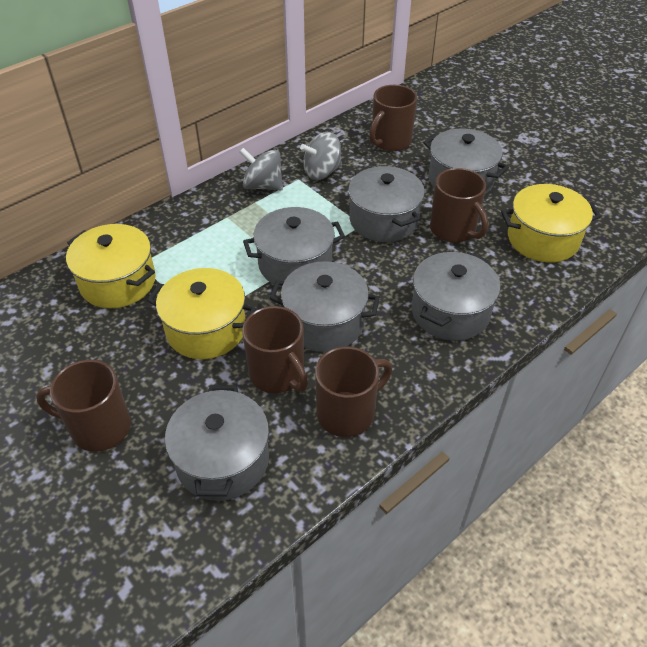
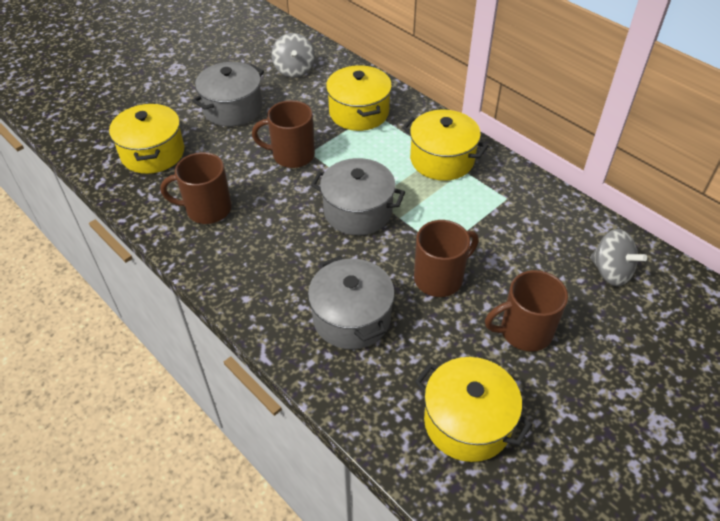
brown mug: [36,360,131,452] [242,306,308,393] [315,346,392,437] [369,85,417,151] [430,168,488,242] = 5 -> [161,152,232,224] [252,100,315,168] [414,220,479,297] [485,270,568,352] = 4
grey pot: [165,385,269,501] [243,207,345,287] [270,261,380,352] [348,166,425,242] [412,252,500,341] [423,129,509,195] = 6 -> [192,62,264,127] [308,256,395,349] [311,158,405,235] = 3
yellow pot: [66,224,156,308] [147,268,257,359] [501,184,601,263] = 3 -> [109,103,184,174] [326,65,392,131] [402,110,488,181] [415,357,532,462] = 4

